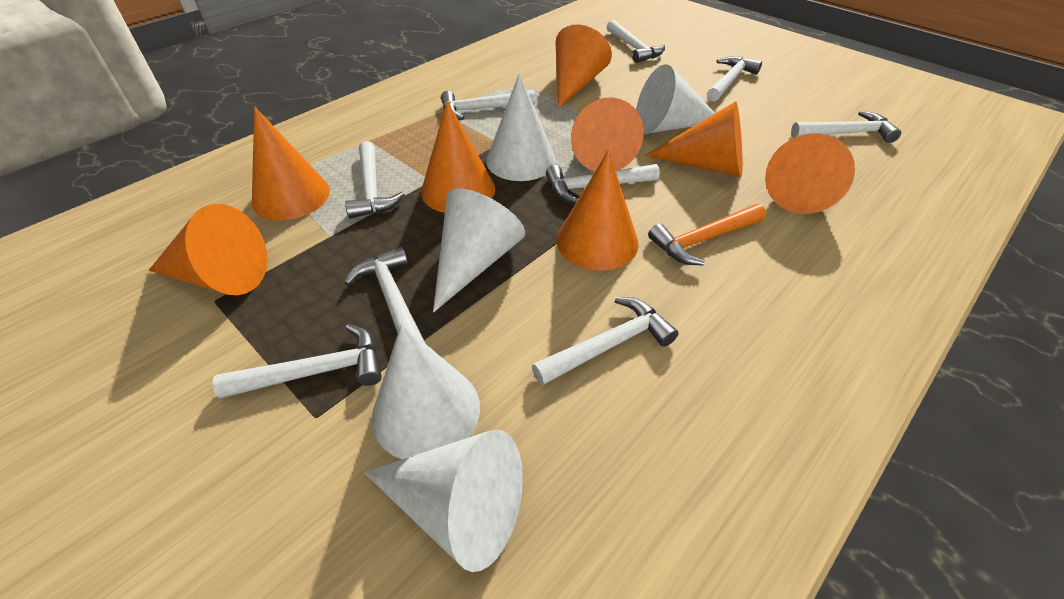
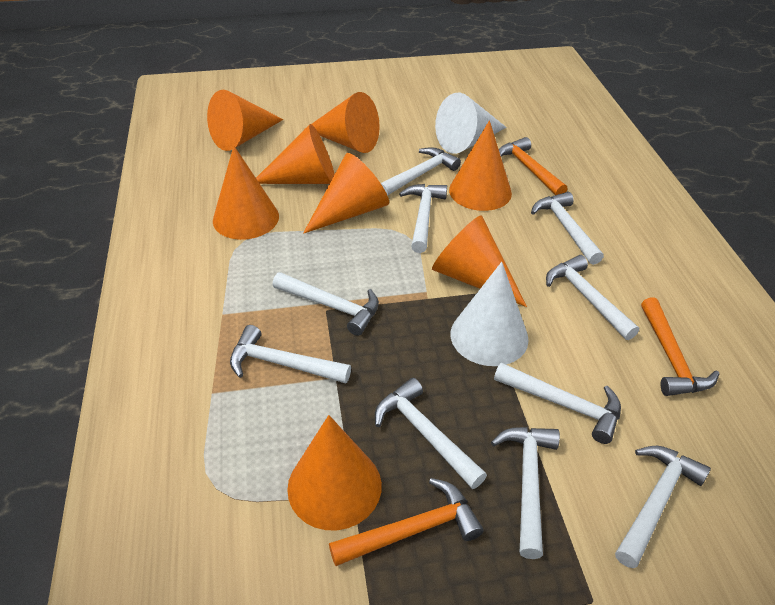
orange hammer: [648,204,766,266] = 1 -> [329,478,484,566] [499,137,567,195] [641,297,719,396] = 3
white cone: [364,429,523,572] [372,324,480,459] [433,189,525,313] [486,73,556,181] [636,64,715,134] = 5 -> [435,93,507,154] [450,262,529,366] = 2
white hammer: [213,324,382,399] [345,141,405,219] [345,246,426,344] [441,90,536,120] [532,297,679,386] [546,164,660,204] [607,20,665,63] [707,56,762,102] [791,110,901,143] = 9 -> [230,325,351,383] [273,272,379,336] [375,378,487,489] [381,147,461,196] [399,184,447,253] [491,427,560,559] [494,363,621,444] [531,192,604,265] [546,255,639,340] [615,446,711,568] = 10

